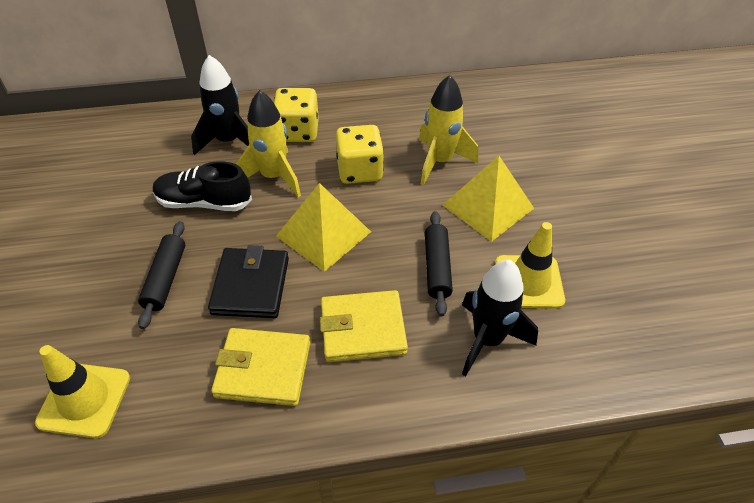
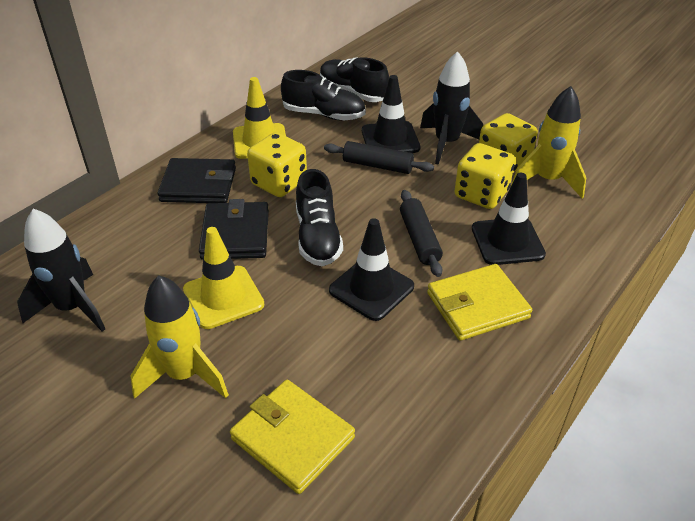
black shoe: [153,161,252,211] = 1 -> [281,70,365,121] [296,169,343,266] [320,57,389,102] = 3
black traffic cone: none = 0 -> [329,218,414,321] [362,75,420,153] [472,173,546,265] = 3
black wallet: [208,245,289,318] = 1 -> [158,158,236,203] [199,199,269,260] = 2
yellow dice: [274,88,319,142] [336,125,384,184] = 2 -> [247,132,307,197] [455,143,515,209] [479,113,538,173] = 3
yellow pyramid: [276,183,371,272] [443,156,534,242] = 2 -> none = 0

